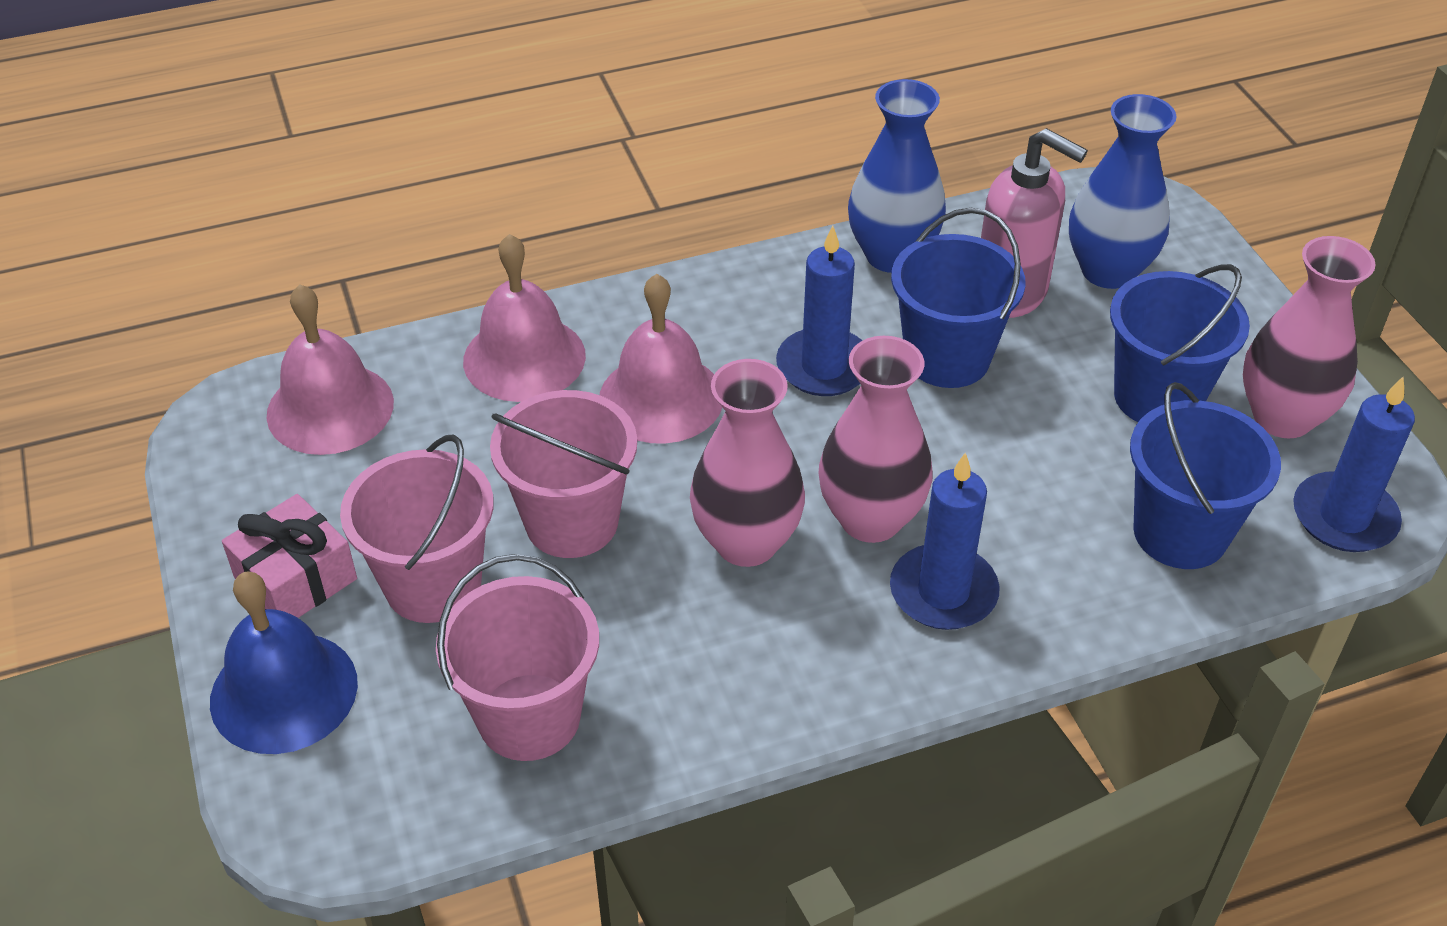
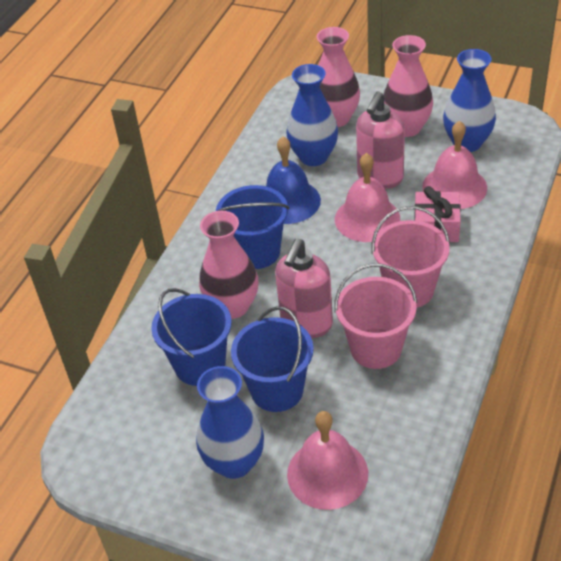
blue candle: [776,226,863,396] [890,452,1000,630] [1293,377,1415,552] = 3 -> none = 0
blue vase: [848,79,946,273] [1069,94,1176,289] = 2 -> [196,366,264,479] [286,64,338,166] [443,49,496,152] = 3
pink bucket: [340,435,494,623] [436,554,599,761] [490,390,637,558] = 3 -> [334,264,417,369] [371,206,450,307] = 2
pink soap dispenser: [981,128,1088,318] = 1 -> [275,239,333,338] [356,91,405,189] = 2

